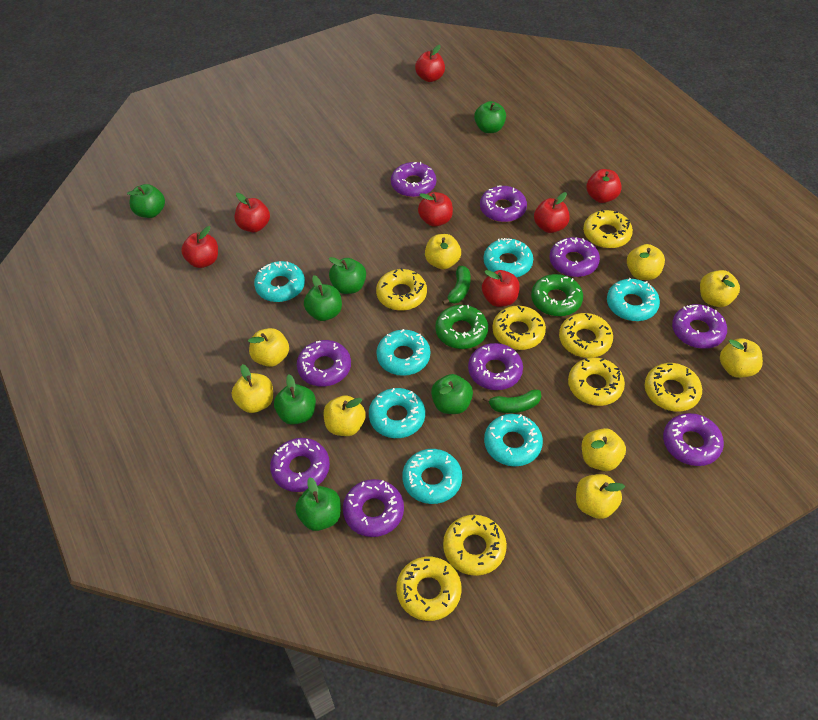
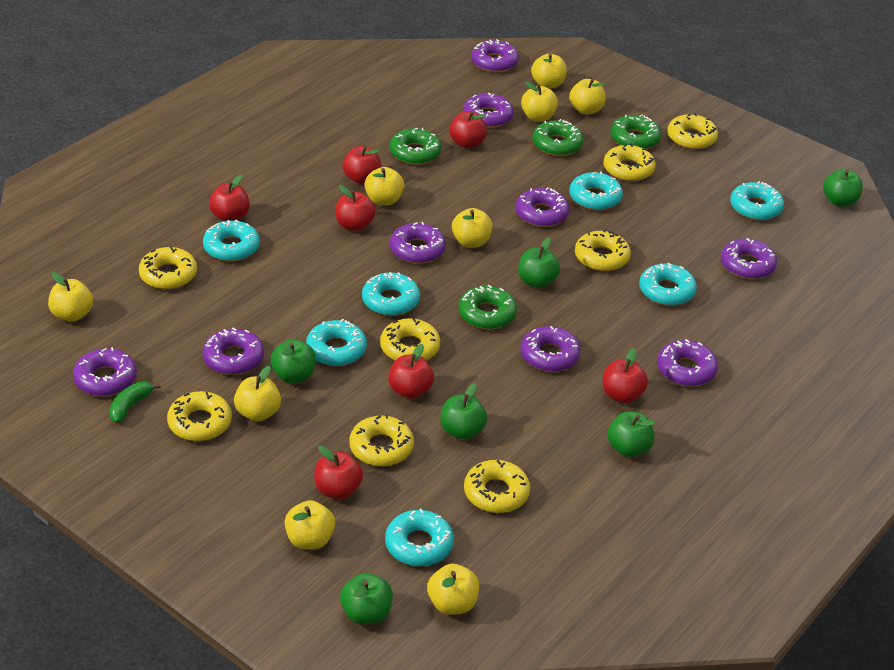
green apple: [127,184,165,218] [274,374,316,425] [295,477,341,531] [304,275,342,321] [329,257,366,294] [431,374,473,414] [474,101,506,133] = 7 -> [270,339,316,383] [340,573,393,624] [440,383,487,440] [518,238,560,288] [607,411,655,457] [823,169,863,207] = 6
green banana: [442,266,471,305] [483,390,541,413] = 2 -> [109,382,161,423] = 1
green donut: [435,305,488,349] [531,274,583,316] = 2 -> [390,128,441,165] [458,285,517,329] [532,119,584,156] [610,114,661,149] = 4

